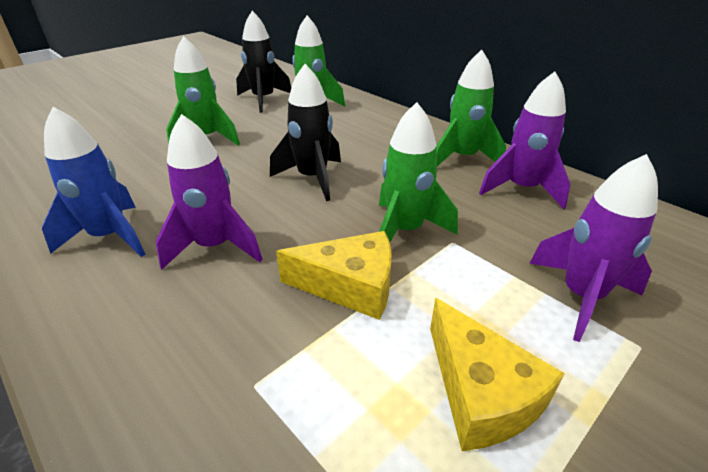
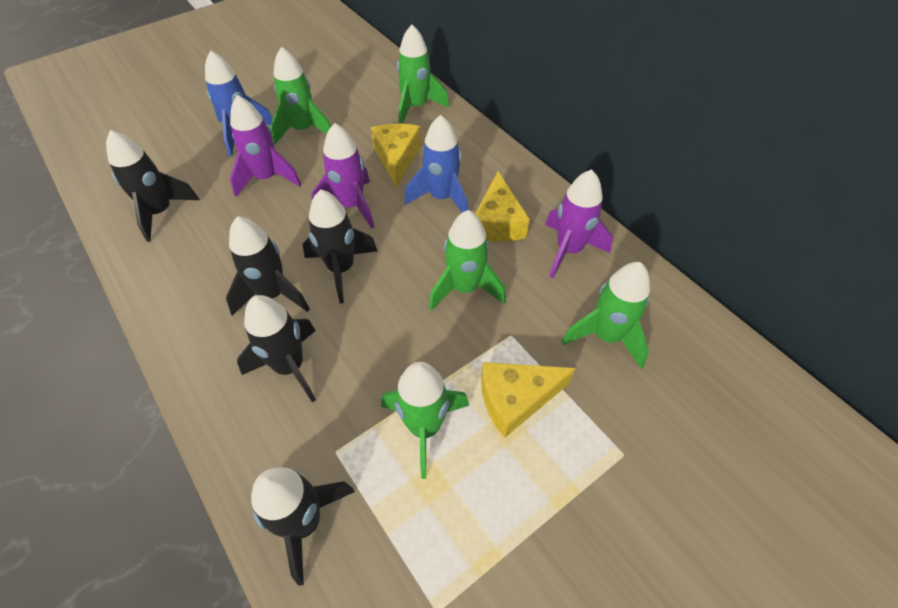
black rocket: [236,11,291,113] [270,64,341,201] = 2 -> [106,130,200,242] [226,216,310,316] [237,295,316,403] [251,468,355,586] [302,189,378,303] = 5
blue rocket: [42,107,145,257] = 1 -> [205,50,273,157] [404,115,469,212] = 2
green rocket: [166,36,240,145] [292,15,345,107] [379,102,458,242] [437,50,506,166] = 4 -> [270,47,331,145] [381,362,469,479] [397,25,449,124] [429,210,506,310] [562,262,650,369] = 5
yellow cheese: [276,231,392,320] [430,298,565,451] = 2 -> [371,124,421,187] [475,172,529,242] [481,362,576,438] = 3

